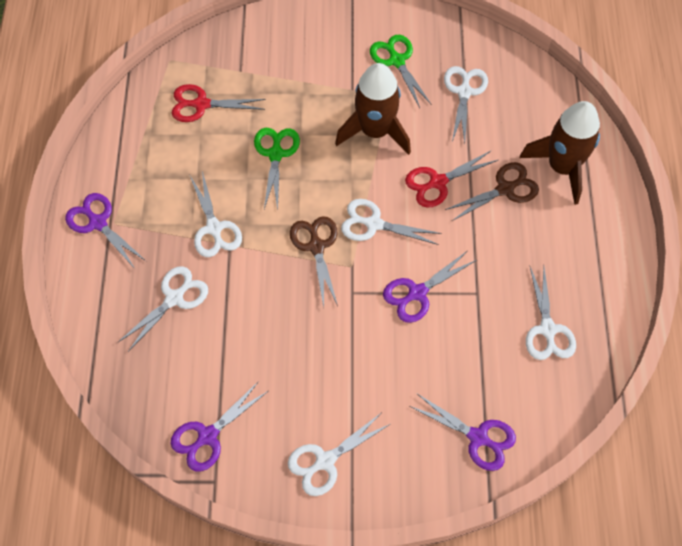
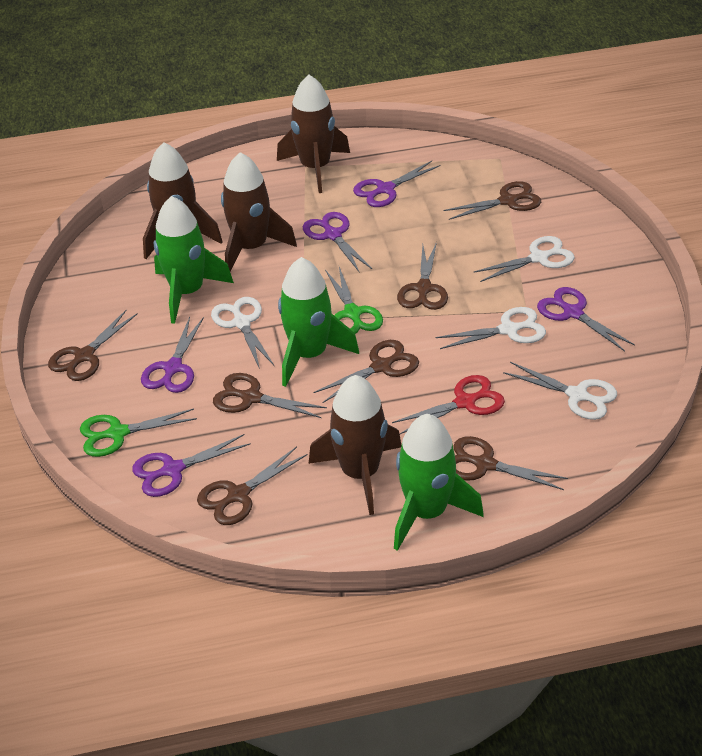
brown rocket: [335,63,411,155] [520,101,600,205] = 2 -> [143,142,223,259] [221,152,297,271] [277,75,350,193] [309,375,402,515] = 4
brown scissors: [290,216,338,307] [445,162,539,221] = 2 -> [48,309,138,381] [197,447,307,525] [213,373,327,418] [314,340,419,403] [397,242,448,310] [444,181,541,220] [453,436,568,490] = 7
green rocket: none = 0 -> [154,196,234,324] [278,257,359,387] [394,414,484,551] = 3
purple scissors: [65,193,146,269] [170,381,268,471] [383,251,477,323] [409,393,516,471] = 4 -> [132,434,251,497] [141,317,204,393] [303,212,372,273] [353,161,441,207] [537,287,635,351] = 5
red scissors: [172,84,266,122] [405,150,498,208] = 2 -> [392,375,505,434] = 1
white scissors: [117,266,208,352] [189,171,242,257] [288,413,390,496] [341,199,442,245] [444,66,488,143] [526,267,576,360] = 6 -> [211,297,274,369] [435,307,546,349] [473,236,575,282] [503,362,617,420] = 4

